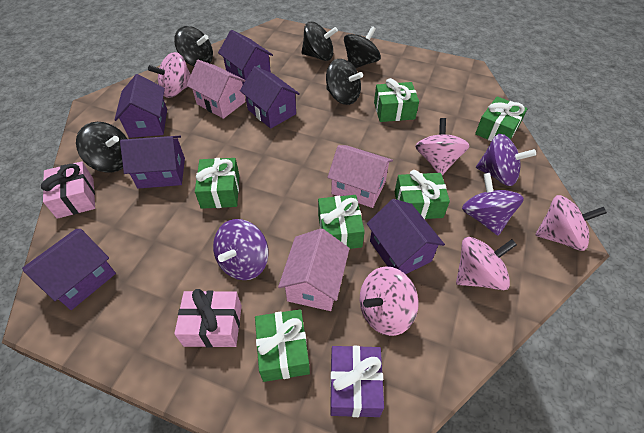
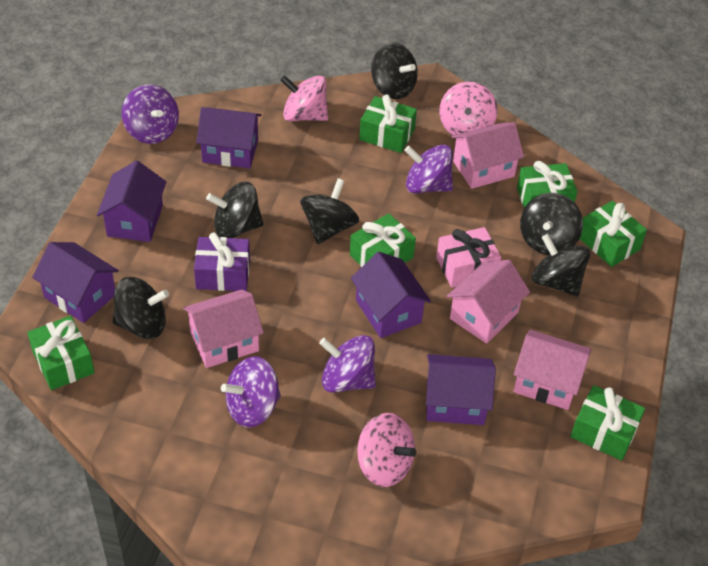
black spinning top: [76,122,127,173] [174,26,213,66] [301,22,338,61] [326,59,363,105] [344,26,381,68] = 5 -> [113,277,169,339] [206,182,264,238] [300,178,359,244] [371,43,418,99] [520,193,583,255] [532,234,590,297] = 6
pink gift: [41,161,95,219] [174,289,242,348] = 2 -> [436,227,501,288] = 1
pink house: [186,60,246,119] [278,228,350,311] [327,145,393,208] = 3 -> [183,289,264,368] [447,260,530,344] [451,122,524,189] [513,330,591,410] = 4
pink spinning top: [148,52,191,98] [360,266,419,336] [415,118,469,175] [456,237,517,290] [536,195,607,251] = 5 -> [280,75,328,121] [357,413,416,487] [439,82,497,135] = 3
purple house: [22,229,116,310] [114,74,167,138] [120,136,185,189] [218,30,273,84] [240,66,300,129] [367,199,445,274] = 6 -> [32,242,119,323] [97,161,166,242] [196,107,261,169] [351,252,431,338] [426,354,496,425] = 5
purple spinning top: [213,219,269,280] [462,173,524,235] [476,134,536,186] = 3 -> [122,84,179,144] [221,356,281,428] [319,335,376,393] [404,145,453,194] = 4

